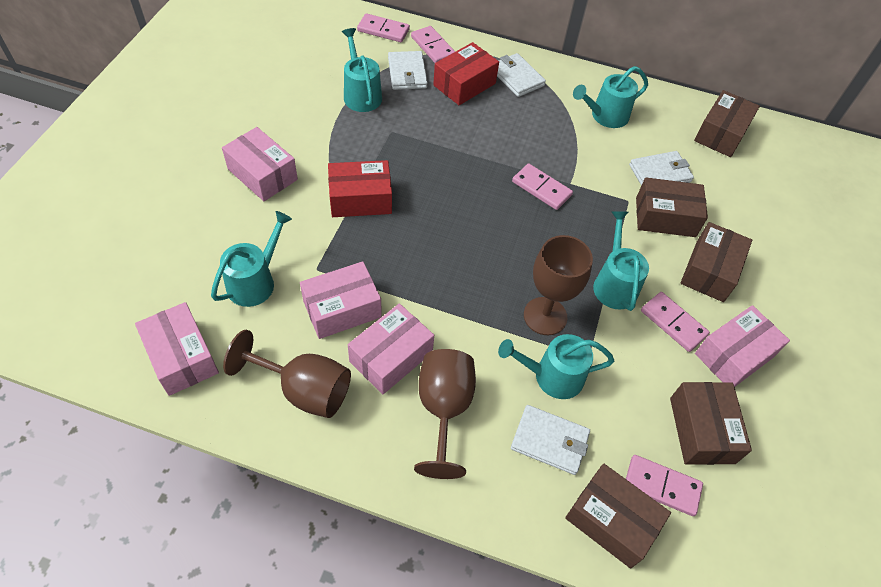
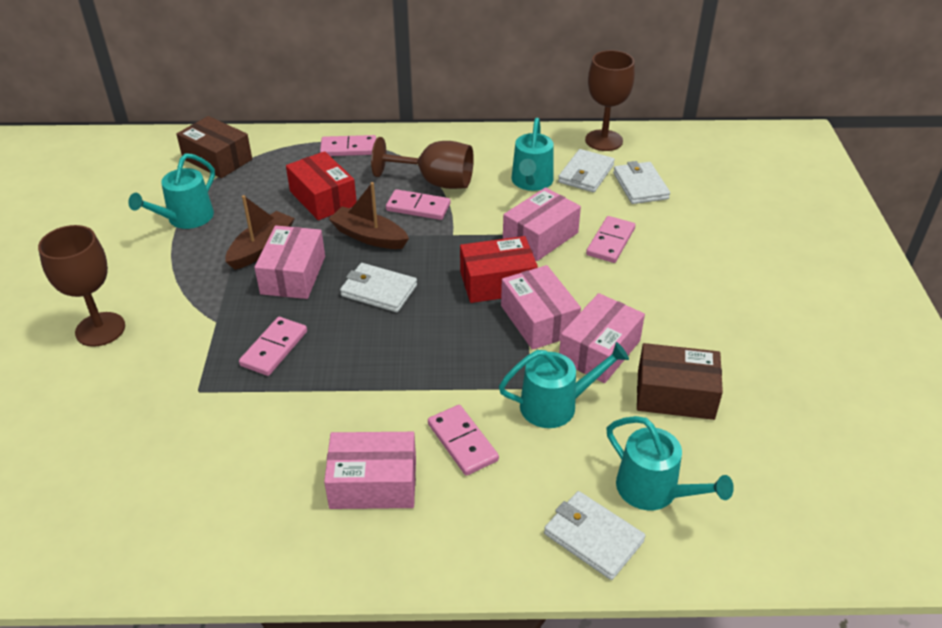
brown boat: none = 0 -> [225,195,295,270] [329,182,409,249] = 2
brown box: [565,463,671,569] [636,177,708,237] [670,382,752,465] [680,222,752,302] [694,90,760,157] = 5 -> [176,116,252,178] [637,343,723,420] = 2
turquoise watering can: [211,211,292,307] [342,28,382,112] [498,334,614,399] [573,66,648,128] [593,211,649,311] = 5 -> [128,153,215,229] [499,342,629,428] [512,118,553,191] [607,416,734,510] = 4

